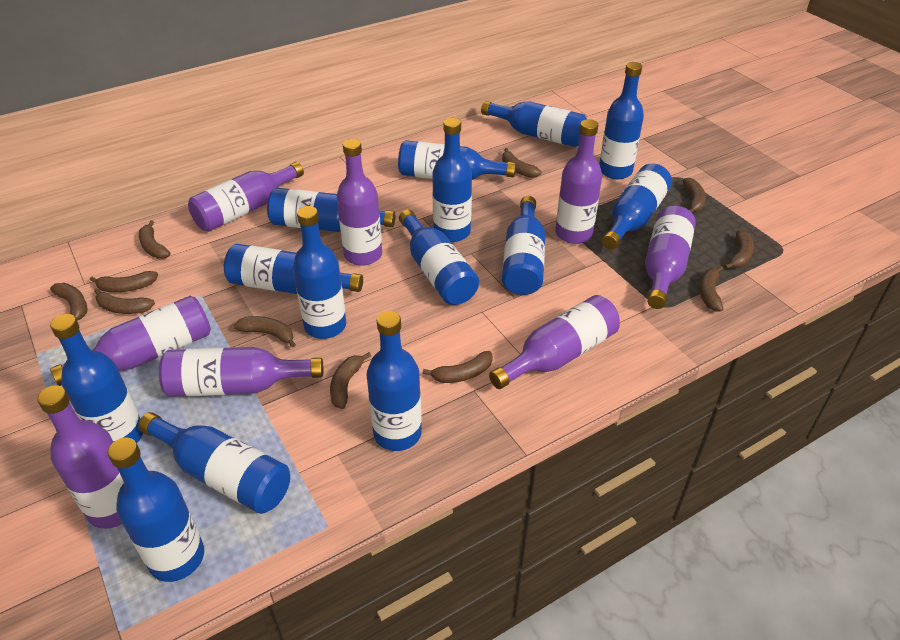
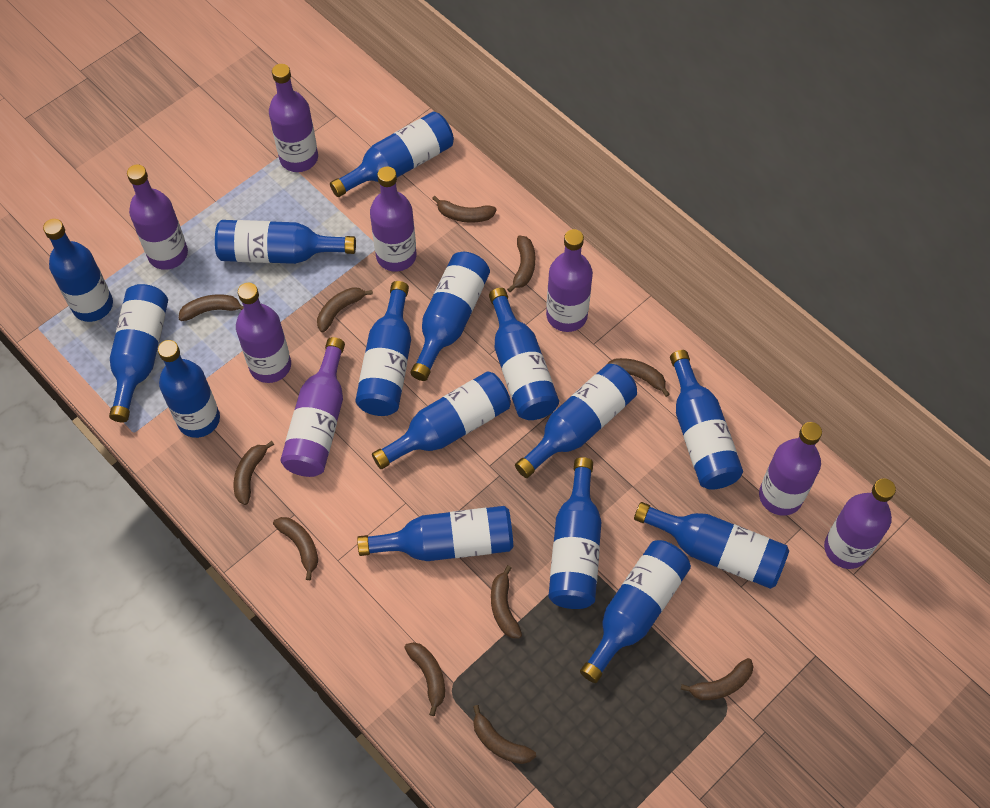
blue bottle: [50,314,143,443] [107,438,204,582] [138,412,290,514] [224,244,363,294] [267,188,395,232] [293,206,346,339] [367,311,422,451] [398,140,516,180] [399,209,479,305] [432,118,472,242] [481,101,587,147] [502,196,545,295] [599,62,644,179] [602,163,672,250] = 14 -> [43,219,113,322] [109,284,168,422] [158,340,220,438] [215,220,356,264] [330,112,454,197] [355,281,411,416] [357,506,513,561] [372,371,511,469] [410,252,490,381] [489,288,559,420] [515,364,637,478] [548,457,601,609] [580,540,691,683] [634,502,789,589] [670,350,743,490] = 15

